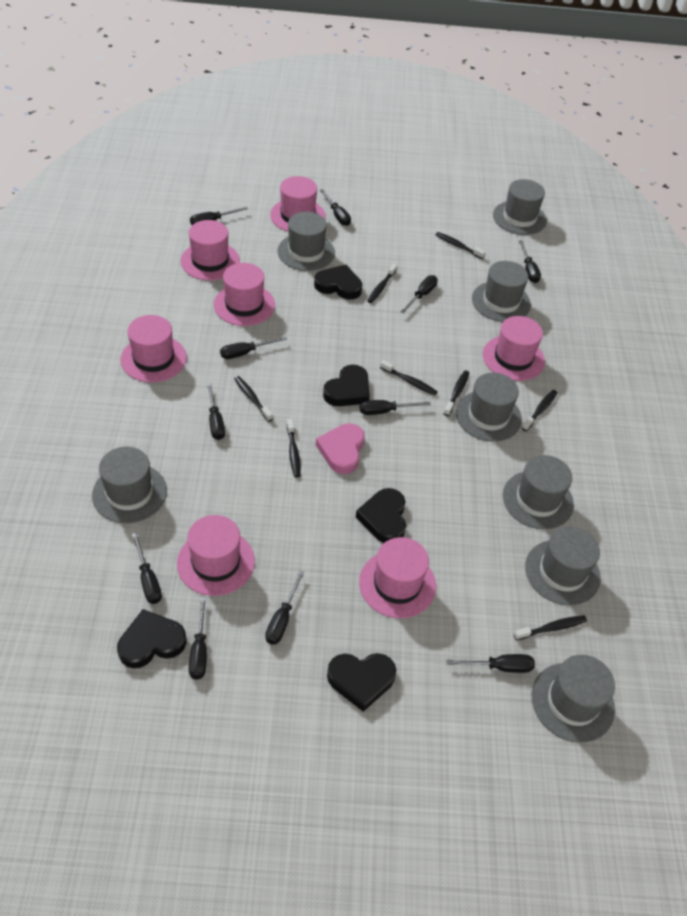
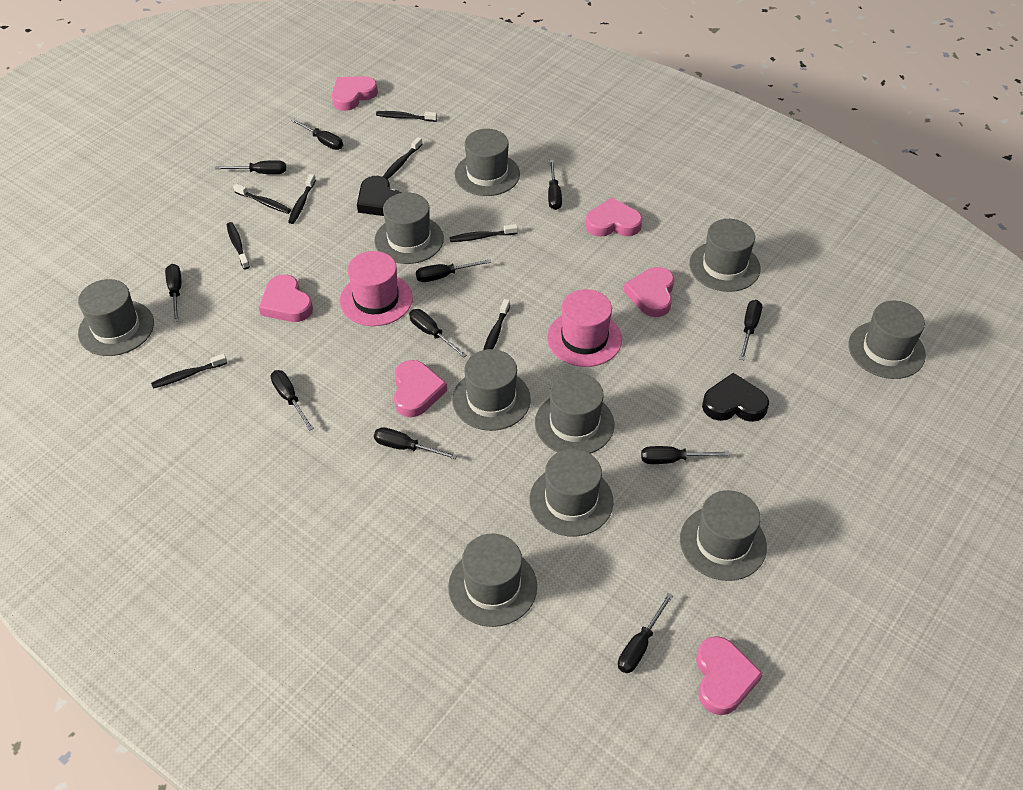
black heart: [117,609,187,668] [314,265,362,300] [323,364,370,406] [327,653,396,712] [356,488,406,543] = 5 -> [357,176,401,216] [702,373,769,422] = 2
grey hat: [92,447,167,523] [278,212,335,271] [456,373,522,442] [472,261,531,322] [493,179,547,235] [503,455,574,530] [525,526,601,606] [532,655,615,743] = 8 -> [78,279,154,356] [374,193,444,264] [448,533,537,627] [452,349,531,431] [455,129,520,196] [529,449,613,536] [535,373,614,454] [680,490,767,581] [689,219,761,292] [848,301,926,379] = 10
pink hat: [121,315,187,382] [177,515,255,596] [181,220,240,281] [214,263,275,326] [270,176,326,232] [359,537,436,618] [483,316,545,381] = 7 -> [340,251,413,326] [547,289,622,367] = 2
pink heart: [316,423,365,474] = 1 -> [259,275,313,322] [332,76,378,111] [394,360,447,417] [585,198,642,237] [624,267,674,317] [696,636,763,715] = 6

